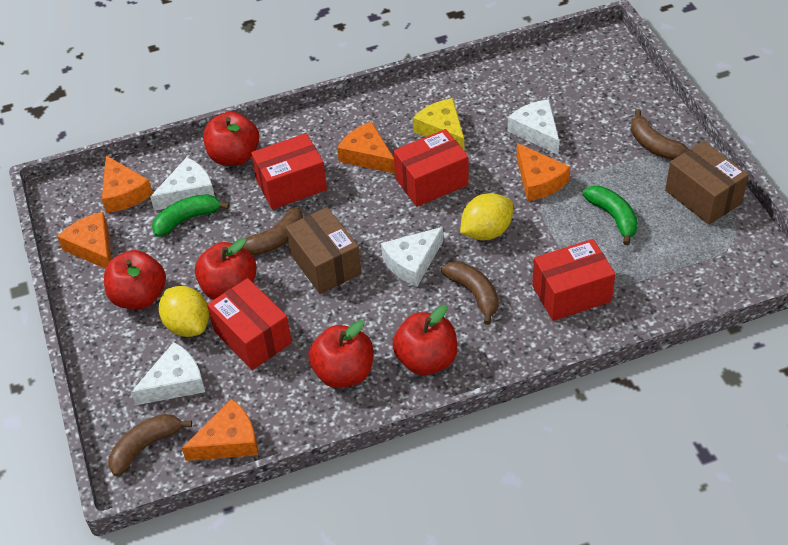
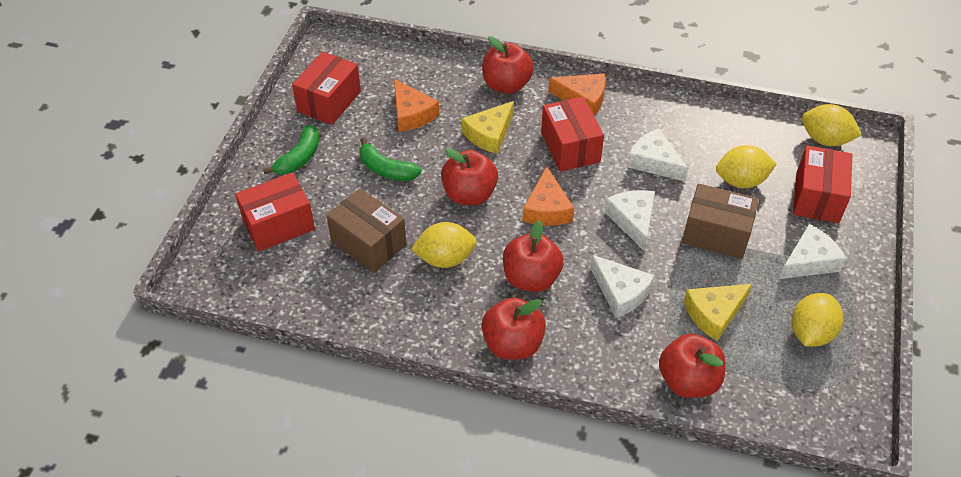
brown banana: [108,414,192,476] [232,207,303,255] [441,261,499,325] [631,109,688,160] = 4 -> none = 0
orange cheese: [57,212,111,269] [102,156,153,213] [182,399,258,461] [337,121,395,174] [517,143,570,201] = 5 -> [394,79,439,132] [523,166,574,225] [548,73,606,115] = 3
yellow cheese: [413,98,464,150] = 1 -> [462,101,514,154] [684,284,752,341] = 2
yellow lemon: [159,286,209,337] [460,193,513,240] = 2 -> [411,222,477,268] [716,145,777,188] [792,293,843,346] [802,104,862,146] = 4

